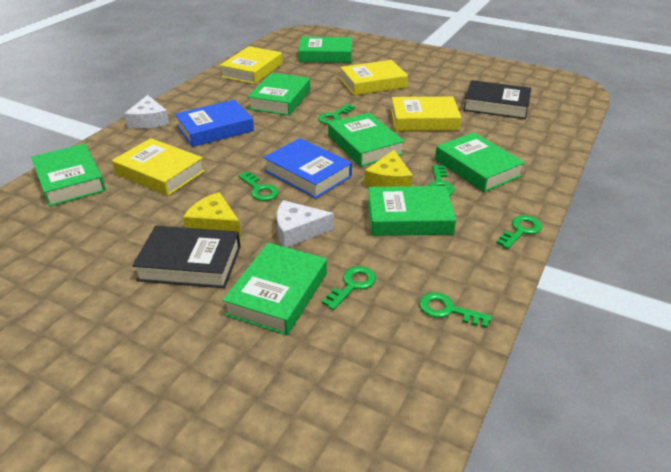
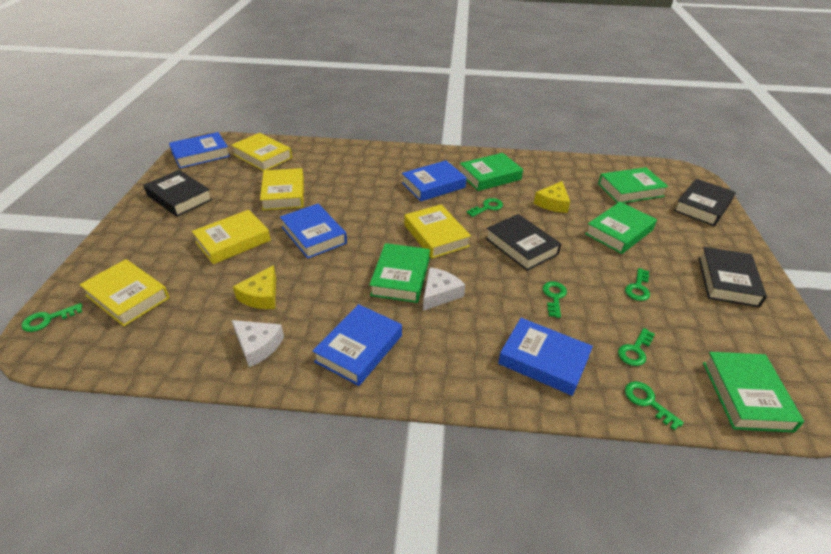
black book: [132,226,241,288] [463,80,531,119] = 2 -> [143,170,213,217] [485,214,561,271] [674,179,736,226] [698,247,767,308] = 4
blue book: [175,100,254,147] [263,138,352,198] = 2 -> [169,132,230,168] [280,204,347,259] [312,304,402,386] [402,161,467,201] [498,318,593,396] = 5
green book: [31,144,106,207] [223,243,327,335] [248,73,310,116] [298,37,352,63] [328,113,404,167] [368,186,456,236] [435,132,525,192] = 7 -> [370,243,430,303] [460,153,523,191] [585,202,657,254] [598,167,669,203] [703,352,804,432] = 5
yellow book: [112,138,205,196] [220,46,283,84] [340,60,408,95] [391,96,461,131] = 4 -> [79,259,169,326] [192,210,271,264] [231,133,292,171] [260,168,304,210] [404,204,471,258] = 5

